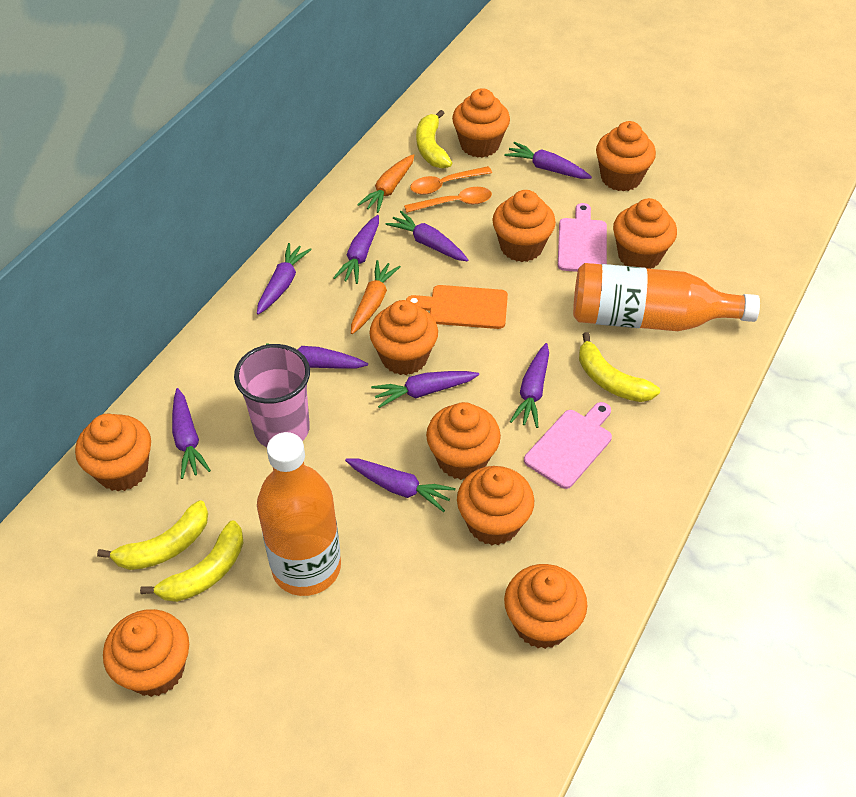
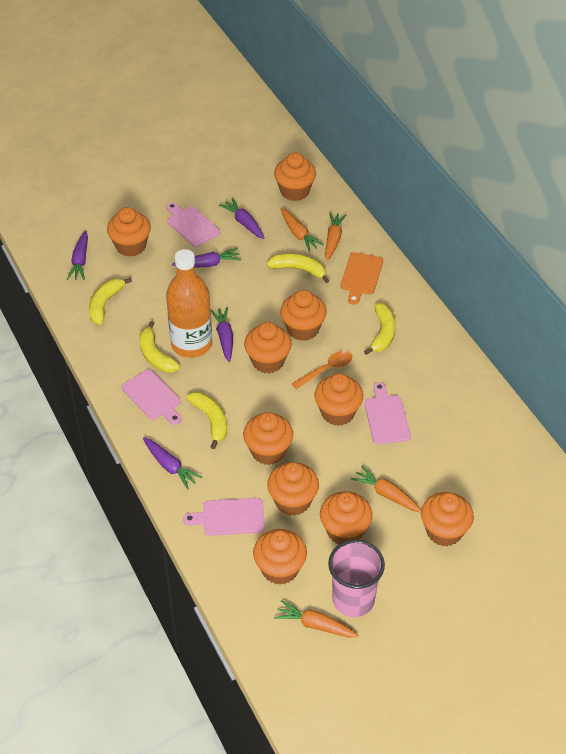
orange bottle: [257,432,341,596] [573,263,760,331] = 2 -> [166,249,212,358] = 1
orange carrot: [351,260,401,334] [357,154,415,213] = 2 -> [274,600,359,638] [281,208,324,252] [325,212,347,260] [351,466,421,513] = 4
orange spoon: [404,187,492,213] [410,166,492,195] = 2 -> [292,351,352,389] = 1
pink cutting board: [524,402,612,489] [558,203,607,272] = 2 -> [122,369,181,425] [167,203,220,247] [183,498,265,536] [364,382,411,444] = 4
purple carrot: [172,388,211,479] [257,243,312,315] [266,343,368,369] [333,215,379,284] [345,459,456,512] [371,371,479,408] [386,211,468,261] [504,142,592,179] [510,343,549,428] = 9 -> [67,231,88,280] [143,438,202,489] [172,248,241,267] [210,307,233,362] [219,198,265,239] = 5
yellow banana: [97,500,208,570] [140,520,243,602] [416,110,452,169] [579,332,660,402] = 4 -> [89,277,132,325] [139,321,180,372] [186,392,227,449] [267,253,329,283] [364,303,396,355] = 5

